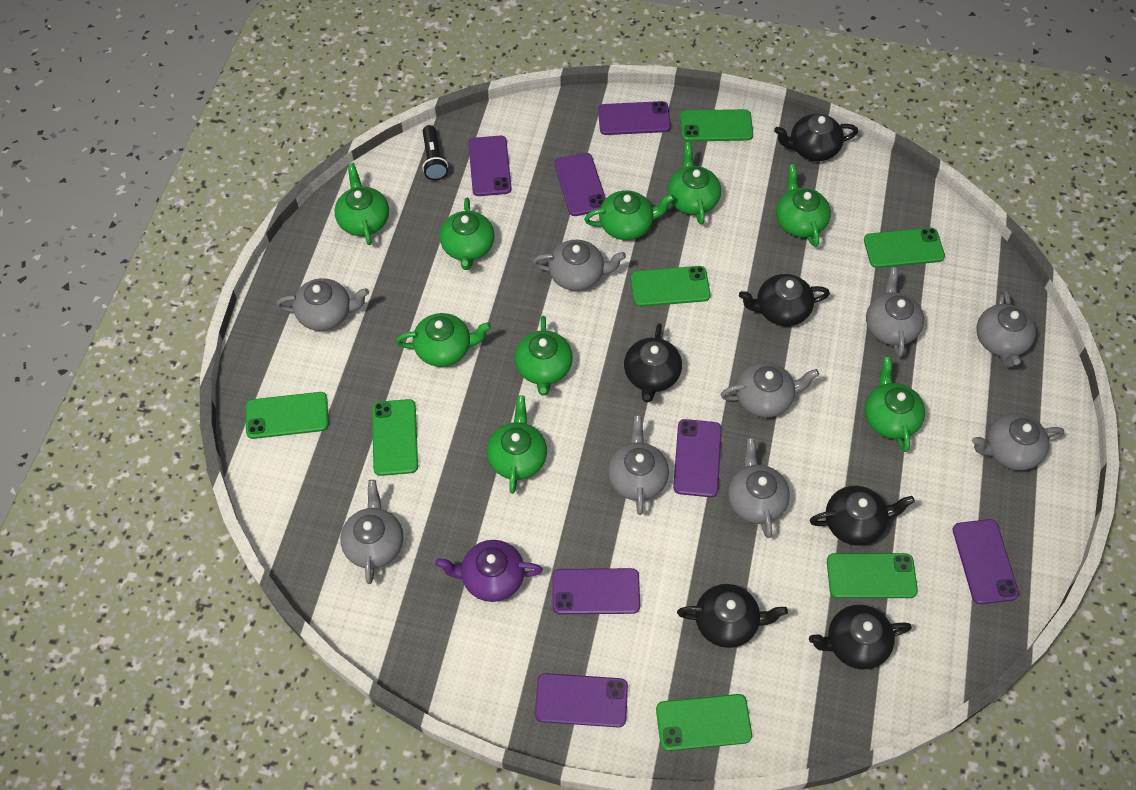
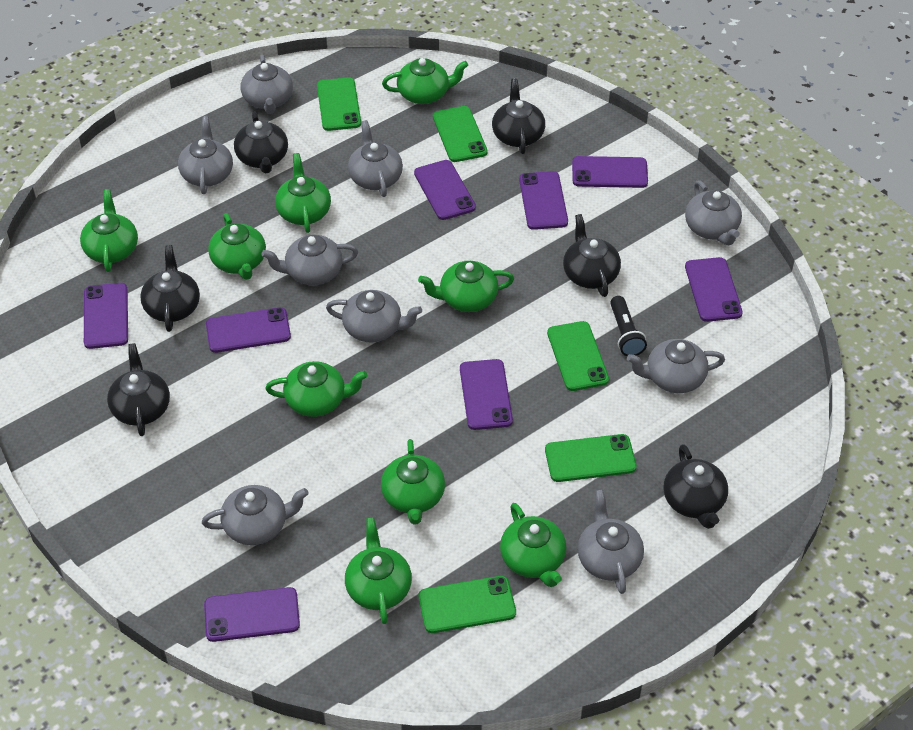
green phone: [246,392,329,439] [372,399,418,476] [631,266,711,307] [656,694,752,751] [680,109,753,142] [827,553,918,598] [864,228,945,268] = 7 -> [317,77,361,131] [419,576,516,633] [433,106,488,162] [545,434,637,482] [547,321,609,391] = 5
purple phone: [468,136,512,196] [535,673,628,727] [552,568,640,614] [555,153,606,216] [598,101,671,135] [673,419,722,497] [953,519,1019,604] = 7 -> [84,283,128,349] [204,587,300,642] [206,307,291,353] [414,160,476,220] [460,359,513,430] [519,171,568,230] [572,156,648,188] [685,257,743,322] = 8
purple teapot: [435,540,543,602] = 1 -> none = 0

